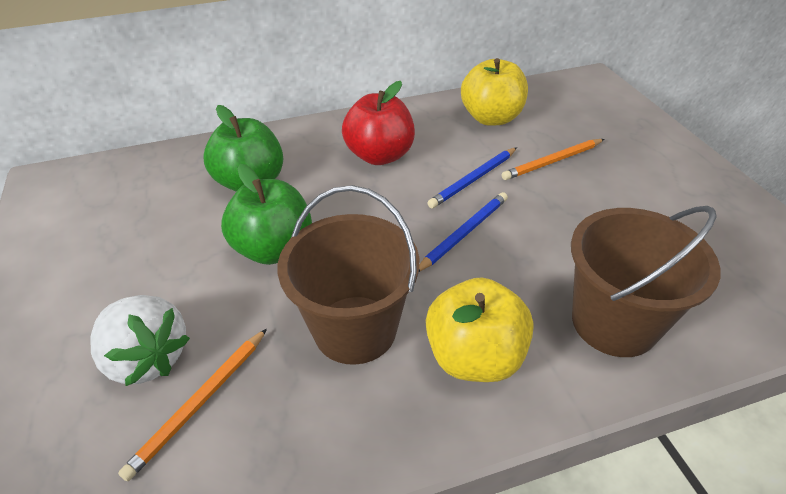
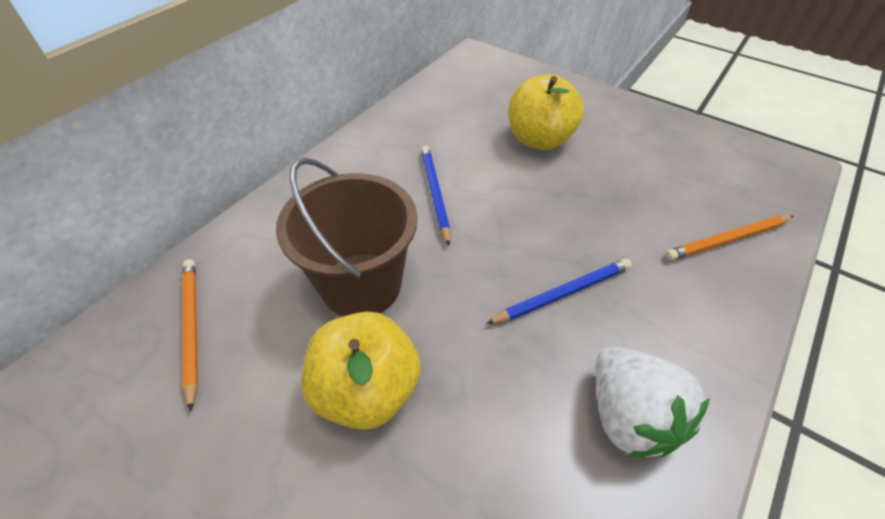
brown bucket: [277,185,419,365] [571,206,721,357] = 2 -> [276,158,417,316] = 1
green apple: [204,105,283,192] [221,164,312,265] = 2 -> none = 0
red apple: [342,81,415,165] = 1 -> none = 0

